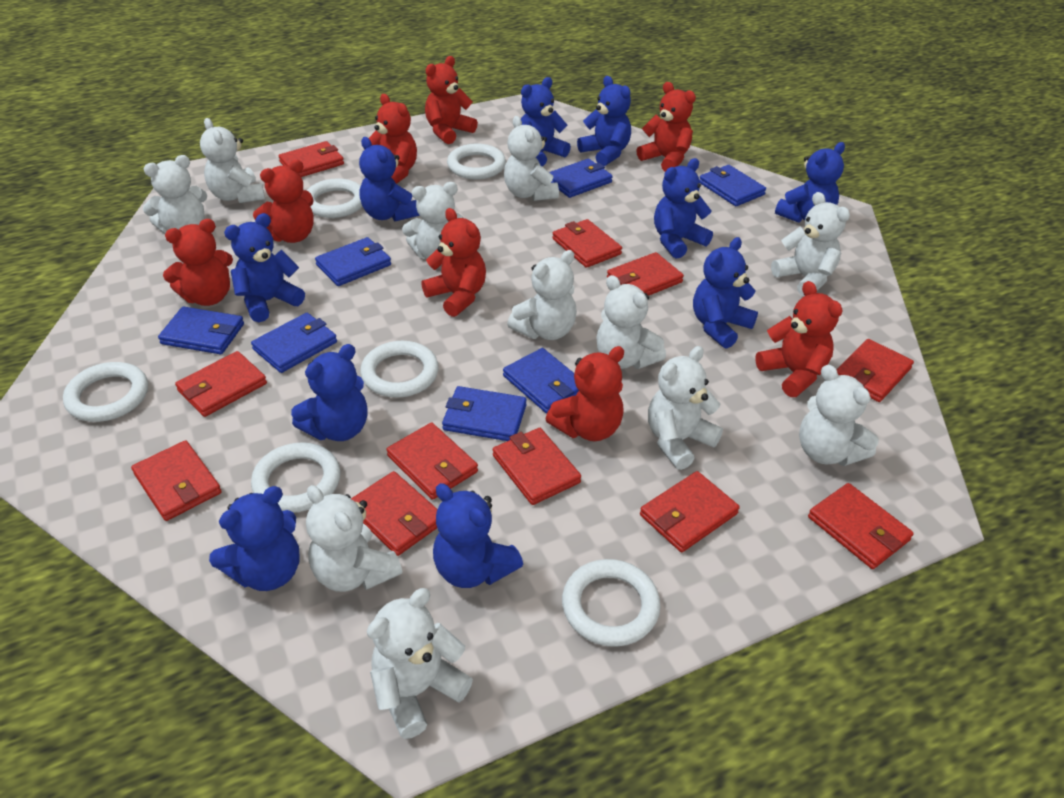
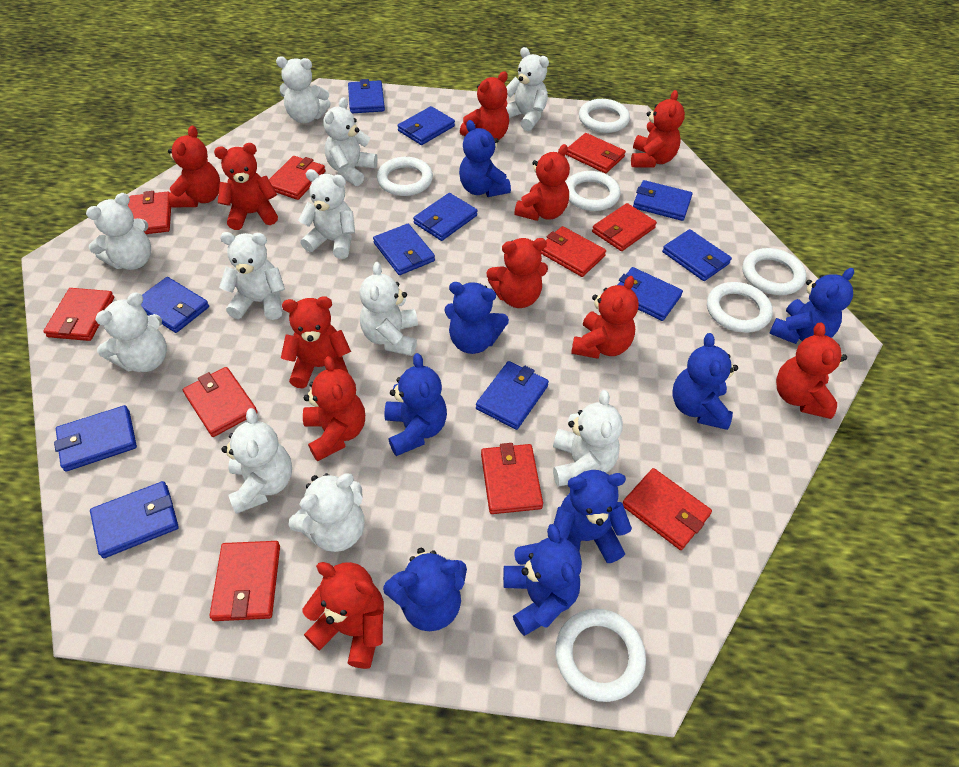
blue teddy bear: [209,486,300,591] [224,213,305,322] [291,344,368,441] [359,137,420,222] [433,483,523,588] [521,77,571,167] [577,76,631,166] [654,158,713,259] [693,237,758,349] [775,142,845,223] = 10 -> [383,548,467,631] [384,353,447,456] [444,282,509,354] [459,120,511,197] [503,524,582,636] [554,470,632,563] [673,333,738,430] [769,268,854,344] = 8
blue wallet: [158,306,244,354] [251,313,337,373] [315,237,391,286] [442,386,527,441] [503,348,579,414] [549,159,613,198] [700,165,766,206] = 7 -> [54,405,137,472] [90,481,179,558] [141,277,209,333] [348,79,385,113] [373,224,435,275] [397,106,455,145] [413,193,477,241] [476,361,549,430] [618,267,683,321] [633,180,693,221] [662,229,732,281] = 11
red teddy bear: [163,219,233,306] [253,160,314,243] [369,94,417,184] [421,208,486,317] [425,56,478,144] [546,346,624,441] [636,82,696,171] [755,281,842,397] = 8 -> [168,126,220,208] [214,143,278,230] [281,296,351,389] [302,562,384,669] [303,356,365,461] [460,71,509,140] [487,238,548,308] [514,144,570,221] [571,276,639,359] [631,90,685,168] [776,323,847,419] = 11
red wallet: [131,440,222,521] [175,351,267,417] [279,141,344,177] [351,471,438,556] [386,423,478,500] [493,428,581,505] [552,219,622,268] [607,252,684,296] [640,471,740,552] [808,483,914,569] [836,339,914,402] = 11 -> [43,288,114,341] [128,191,171,234] [183,367,258,437] [210,541,280,621] [269,156,325,200] [481,443,543,514] [541,226,606,277] [566,133,626,173] [592,203,657,251] [623,468,712,550] = 10

